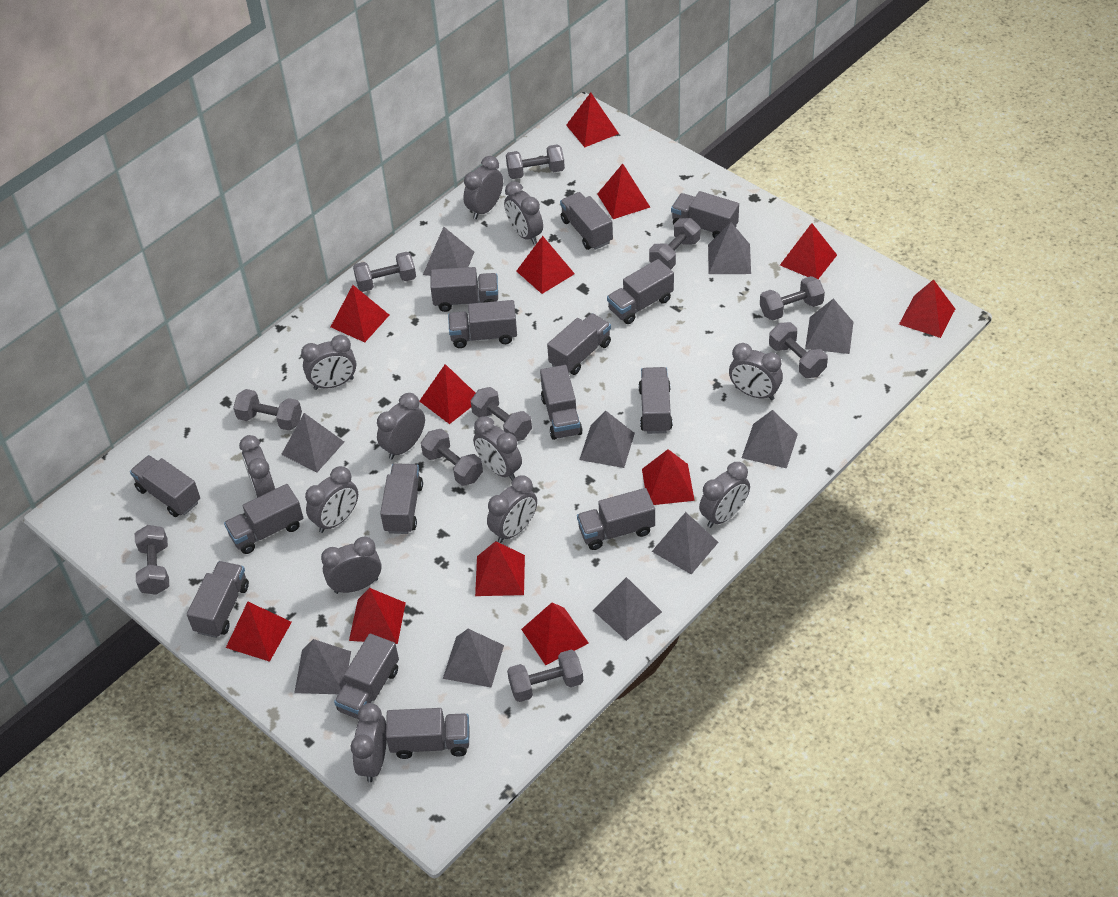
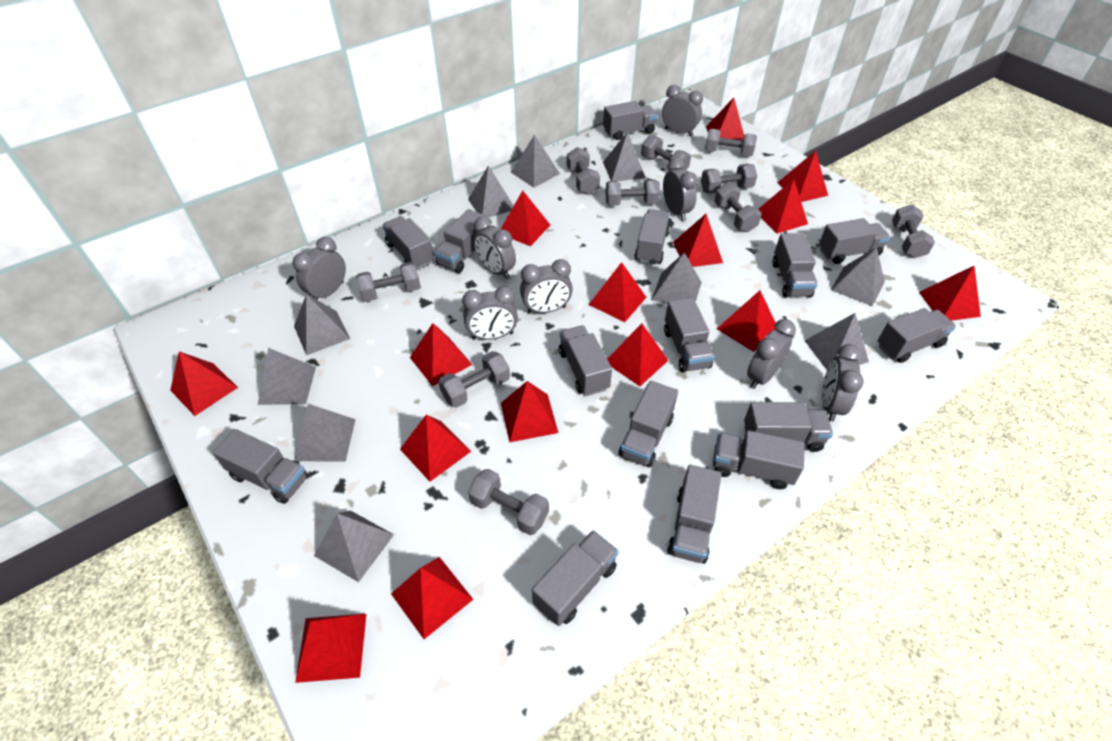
grey clock: [239,435,275,498] [301,335,356,390] [305,466,358,533] [321,537,382,594] [351,703,387,782] [377,393,425,459] [463,156,503,219] [473,416,522,481] [487,475,537,543] [504,181,543,244] [699,462,750,528] [729,343,783,400] = 12 -> [293,237,346,300] [462,286,518,340] [474,216,516,279] [520,259,573,314] [662,85,703,137] [663,158,698,221] [747,319,796,389] [822,344,864,421] = 8
red pyramid: [226,602,292,662] [331,285,389,342] [349,588,406,644] [419,364,475,424] [475,541,525,596] [516,236,575,294] [521,603,589,666] [566,93,619,147] [597,164,650,219] [642,449,695,505] [780,223,837,279] [899,279,955,338] = 12 -> [170,351,238,416] [295,614,367,683] [391,557,474,639] [400,415,471,482] [410,323,472,386] [500,190,550,246] [501,381,558,442] [589,262,647,322] [607,323,669,386] [673,214,723,267] [706,97,744,145] [717,290,776,352] [758,179,808,234] [778,151,828,202] [919,265,981,321] = 15

